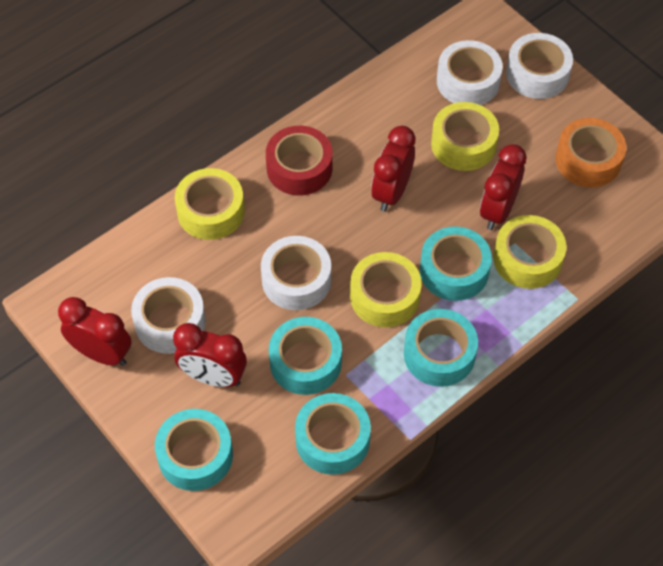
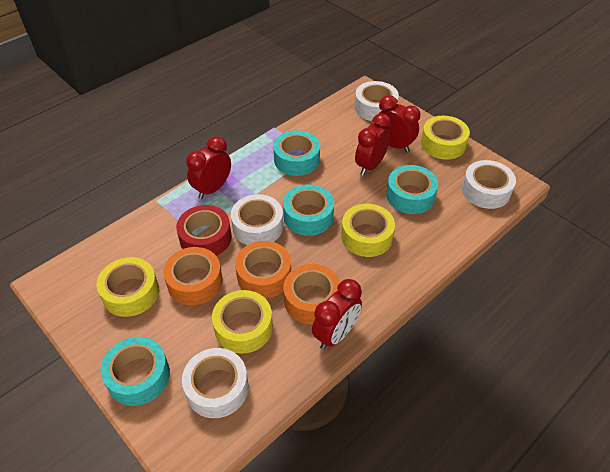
orange tape: [555,118,626,188] = 1 -> [163,247,223,305] [235,241,291,298] [283,264,340,324] = 3
turquoise tape: [155,409,233,491] [269,317,342,395] [295,393,371,475] [404,309,478,387] [420,227,492,301] = 5 -> [101,337,170,406] [273,130,320,176] [283,184,334,236] [386,165,438,214] = 4

